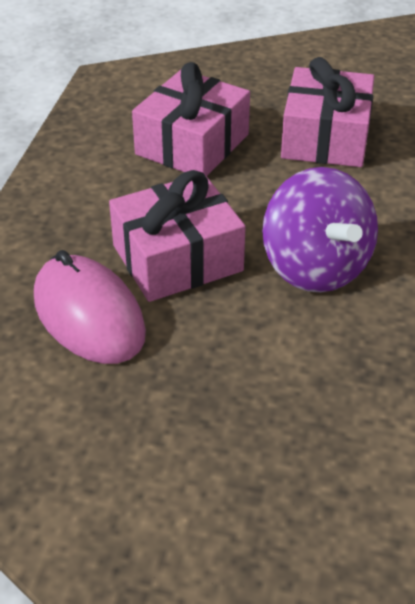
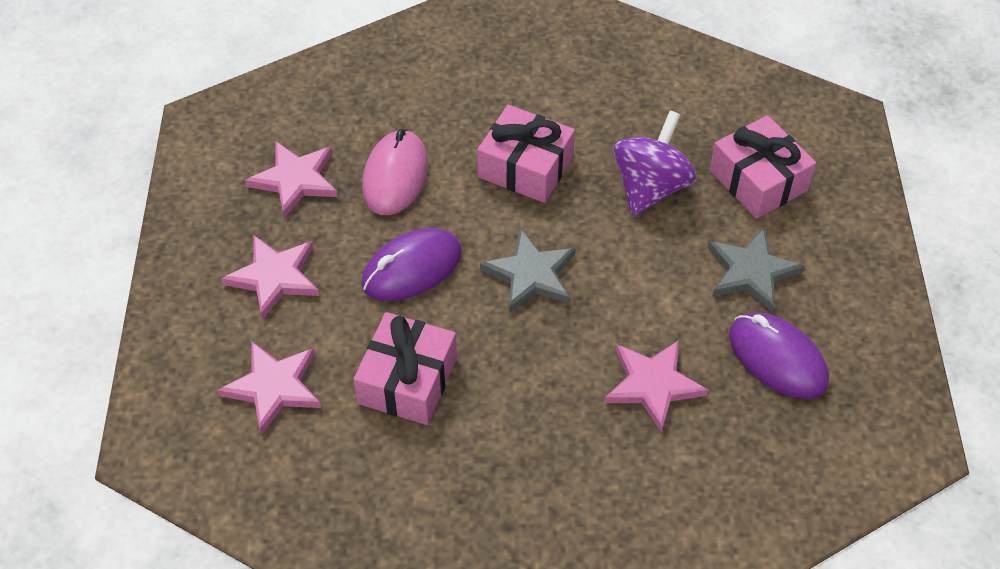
grey star: none = 0 -> [480,229,576,313] [707,227,805,312] = 2
pink star: none = 0 -> [218,342,321,435] [221,236,319,320] [245,142,338,218] [604,340,709,433] = 4
purple mouse: none = 0 -> [362,228,462,301] [729,312,829,399] = 2

